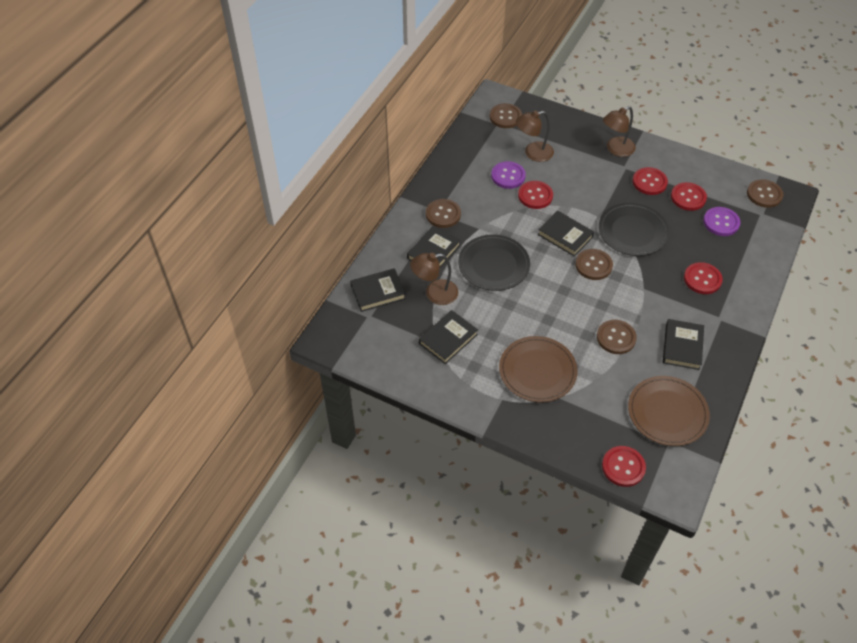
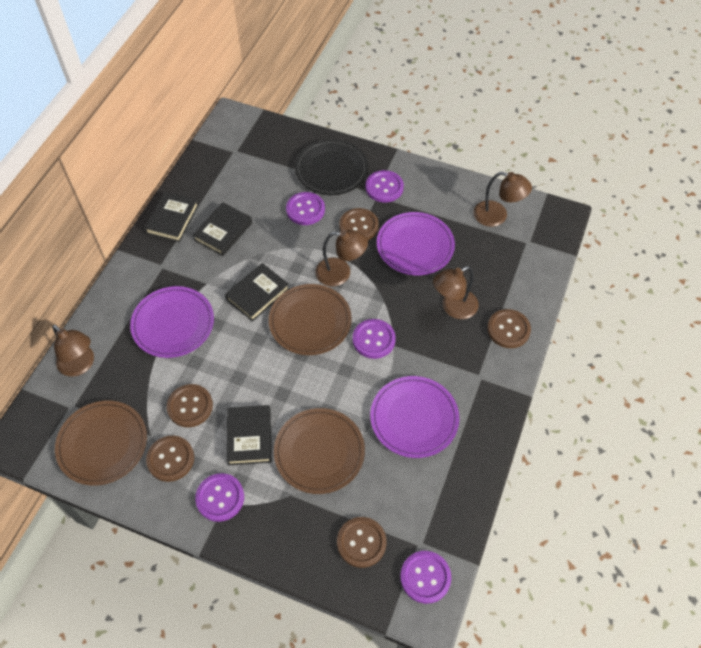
black book: [350,268,406,312] [407,226,461,268] [419,310,478,364] [538,210,594,257] [663,319,704,370] = 5 -> [144,192,199,242] [193,202,252,256] [225,263,289,322] [227,405,272,465] = 4
black plate: [458,234,530,291] [599,203,669,256] = 2 -> [295,139,368,195] = 1
brown lamp: [410,253,458,305] [516,111,554,162] [603,106,636,157] = 3 -> [52,324,94,377] [315,230,368,286] [433,266,479,319] [474,172,532,227] = 4
brown plate: [499,336,578,402] [628,376,710,446] = 2 -> [55,401,147,486] [269,284,352,355] [274,408,365,494] = 3
purple button: [491,161,526,189] [703,207,740,236] = 2 -> [195,473,244,522] [286,192,325,225] [353,319,396,359] [365,170,404,203] [400,551,451,604] = 5
purple plate: none = 0 -> [130,286,214,358] [370,376,459,458] [377,212,455,276] = 3
red button: [518,181,553,209] [602,446,646,487] [633,167,668,195] [671,182,707,211] [684,262,723,294] = 5 -> none = 0

